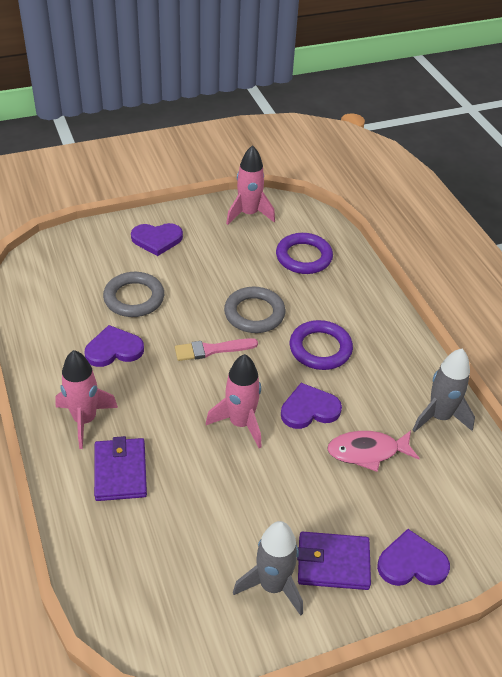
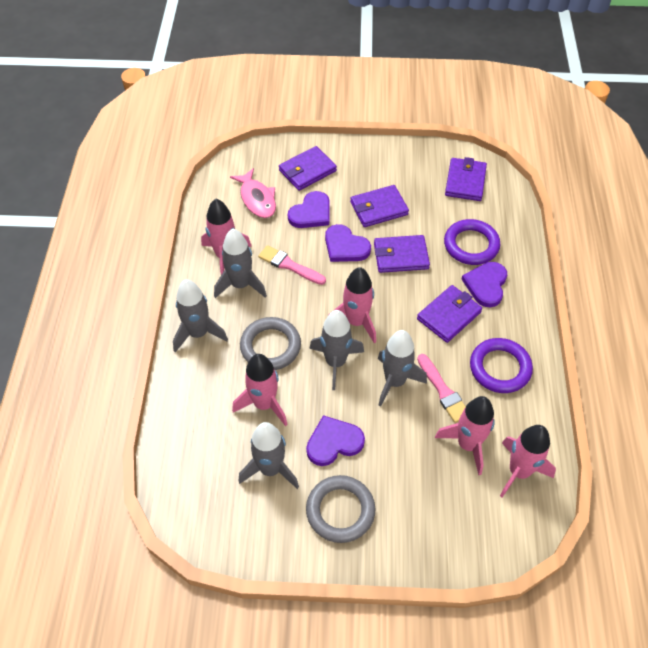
grey rocket: [233,521,303,616] [413,349,475,432] = 2 -> [173,279,228,352] [214,229,267,298] [239,422,299,489] [309,310,364,390] [378,330,427,407] = 5
pink brush: [175,338,258,361] = 1 -> [258,245,326,285] [417,354,466,423] = 2
pink rocket: [55,350,118,449] [206,354,261,448] [226,145,275,225] = 3 -> [201,199,252,275] [232,354,288,426] [328,267,376,343] [435,396,495,475] [500,425,556,498] = 5
purple wallet: [94,436,147,501] [297,532,371,590] = 2 -> [279,146,337,191] [350,185,409,227] [374,235,430,273] [417,285,482,343] [445,157,487,201] = 5

